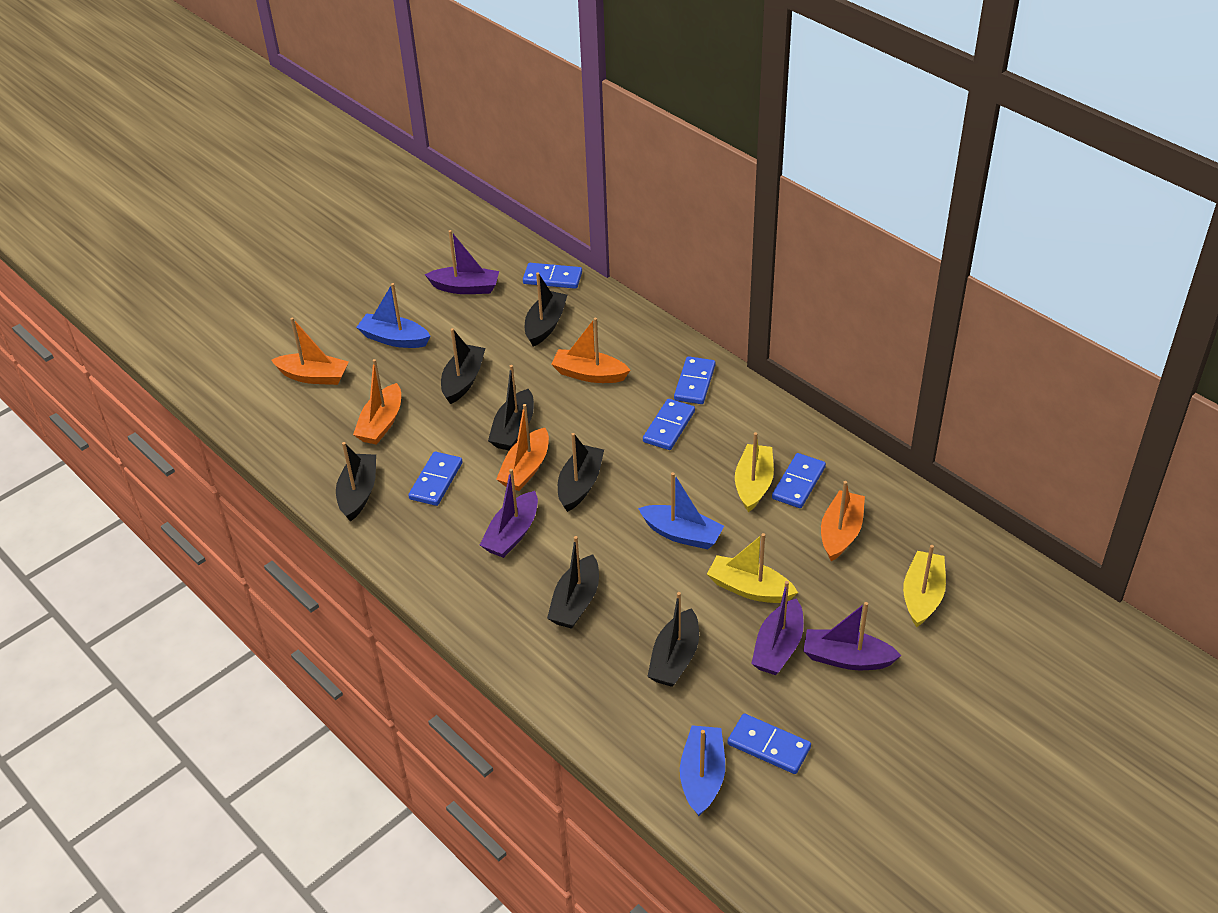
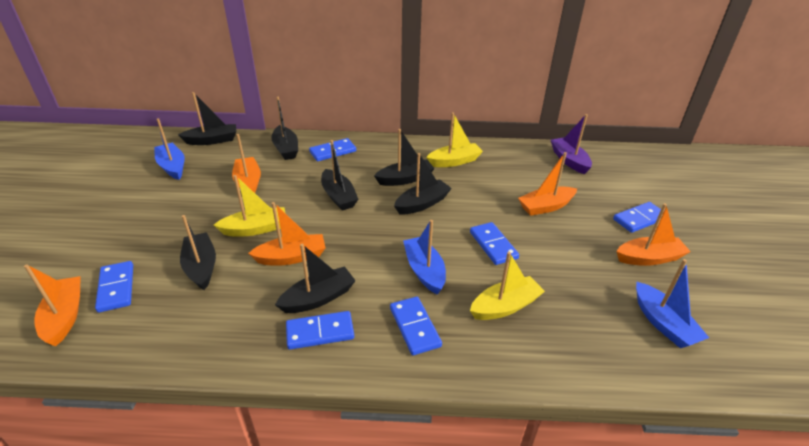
purple boat: [425,230,499,294] [480,469,538,558] [751,581,804,675] [803,602,902,670] = 4 -> [551,114,592,174] = 1

